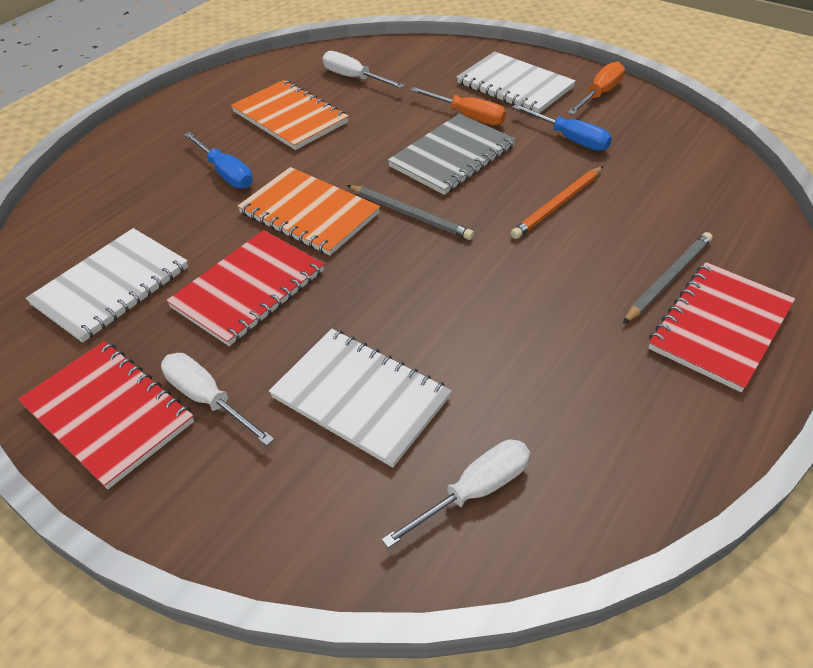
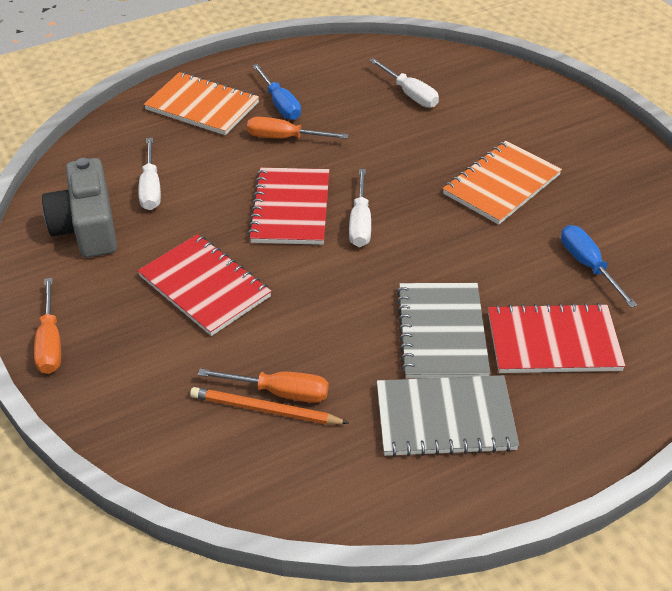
grey camera: none = 0 -> [42,158,117,258] = 1
grey notebook: [388,113,515,195] = 1 -> [377,375,519,457] [397,283,490,379] = 2
grey pencil: [347,185,474,240] [623,232,712,323] = 2 -> none = 0
orange screwdriver: [410,87,506,125] [568,61,625,115] = 2 -> [34,278,61,374] [198,369,329,403] [247,117,349,139] = 3
white notebook: [26,228,188,343] [269,329,452,468] [457,51,576,113] = 3 -> none = 0

